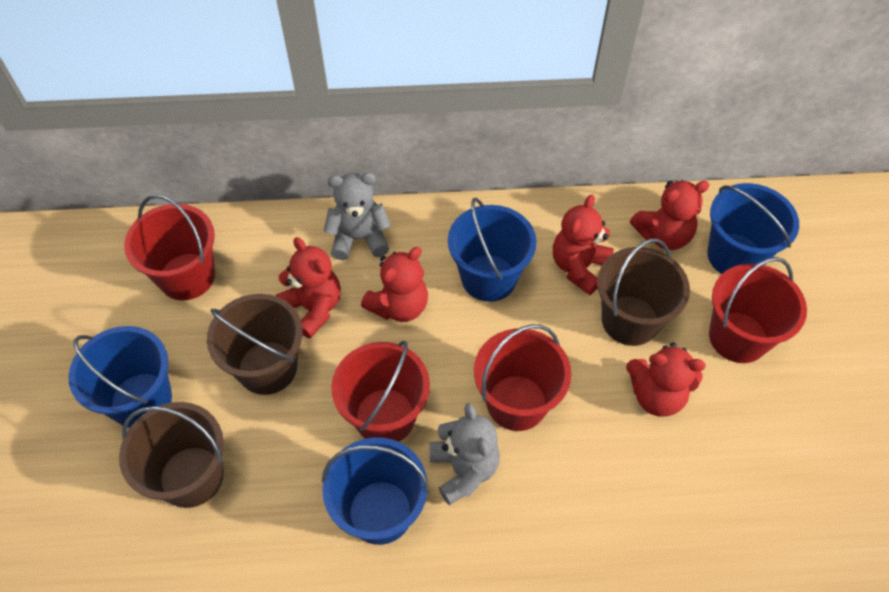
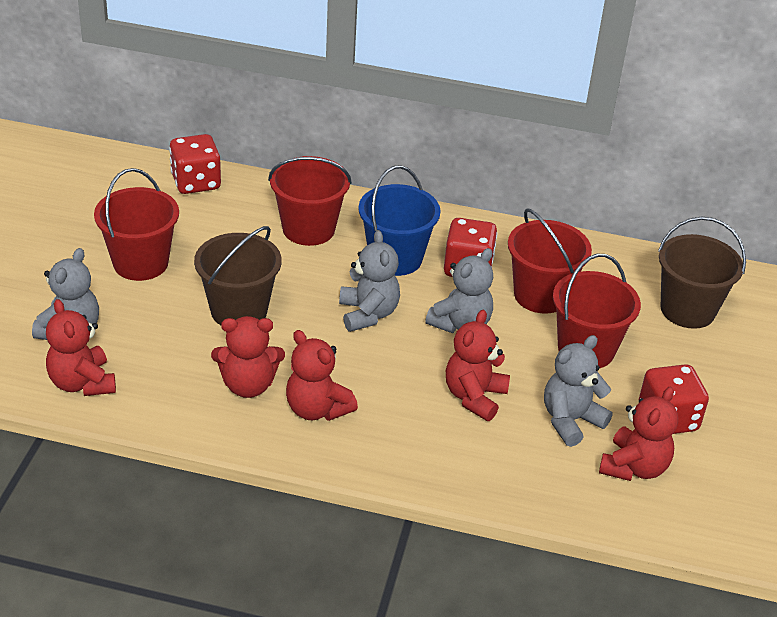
blue bucket: [68,326,172,428] [322,437,429,545] [448,198,536,302] [707,183,799,274] = 4 -> [358,165,441,276] = 1
brown bucket: [119,402,224,508] [207,294,303,395] [597,238,690,346] = 3 -> [194,226,282,325] [658,217,746,329] = 2
grey teddy bear: [324,173,391,260] [429,403,500,505] = 2 -> [32,248,99,340] [339,230,400,332] [425,248,493,333] [544,335,613,447] = 4
red dice: none = 0 -> [169,134,221,194] [444,218,497,277] [639,364,709,434] = 3

